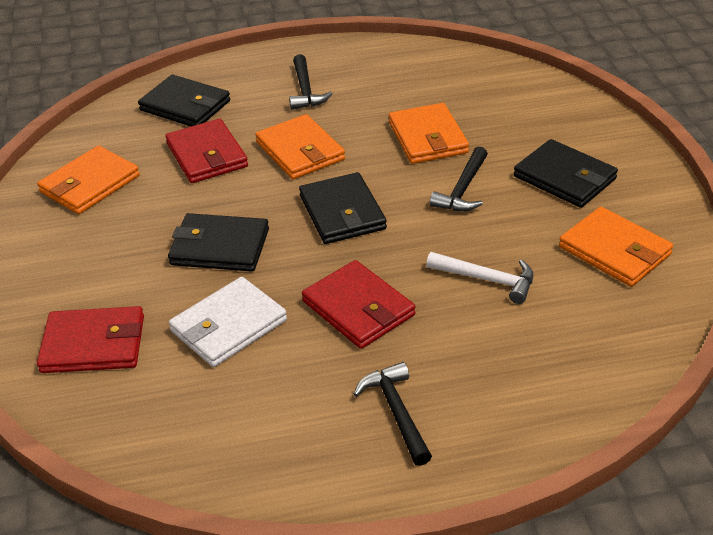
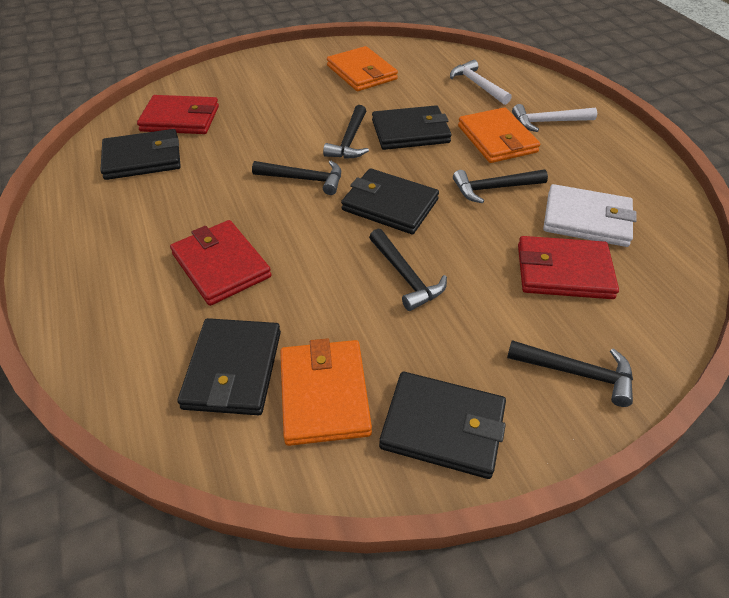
black hammer: [289,54,333,110] [354,362,432,466] [430,146,488,211] = 3 -> [252,161,341,195] [323,105,369,159] [369,229,447,311] [453,169,548,203] [507,340,633,407] = 5
black wallet: [138,75,230,126] [168,213,269,272] [299,172,387,244] [514,139,618,208] = 4 -> [100,129,181,180] [177,318,281,415] [341,168,439,234] [372,105,452,150] [379,372,506,479] = 5
orange wallet: [37,145,140,214] [255,114,345,179] [389,103,469,164] [559,207,673,287] = 4 -> [280,338,372,446] [327,46,398,91] [458,107,540,163] = 3
white hammer: [426,252,534,304] = 1 -> [450,60,512,105] [512,104,597,132] = 2

